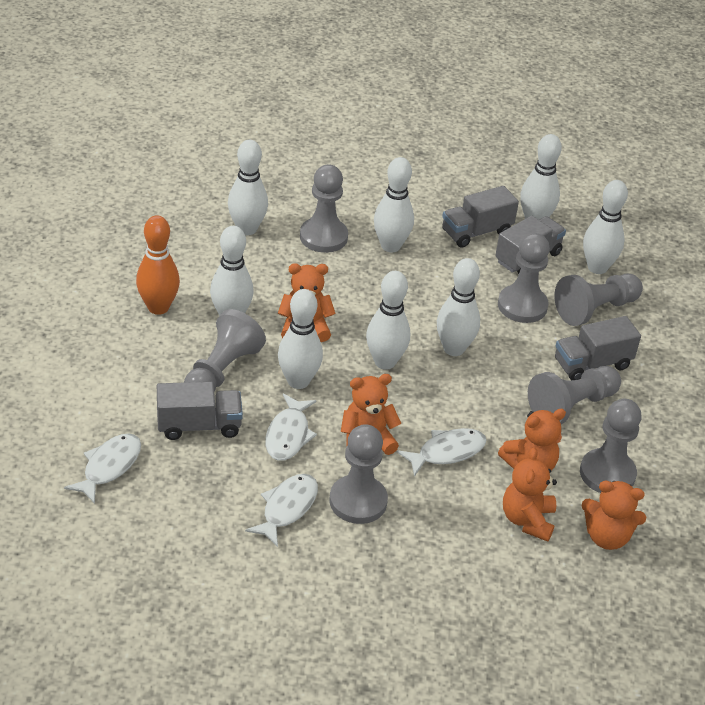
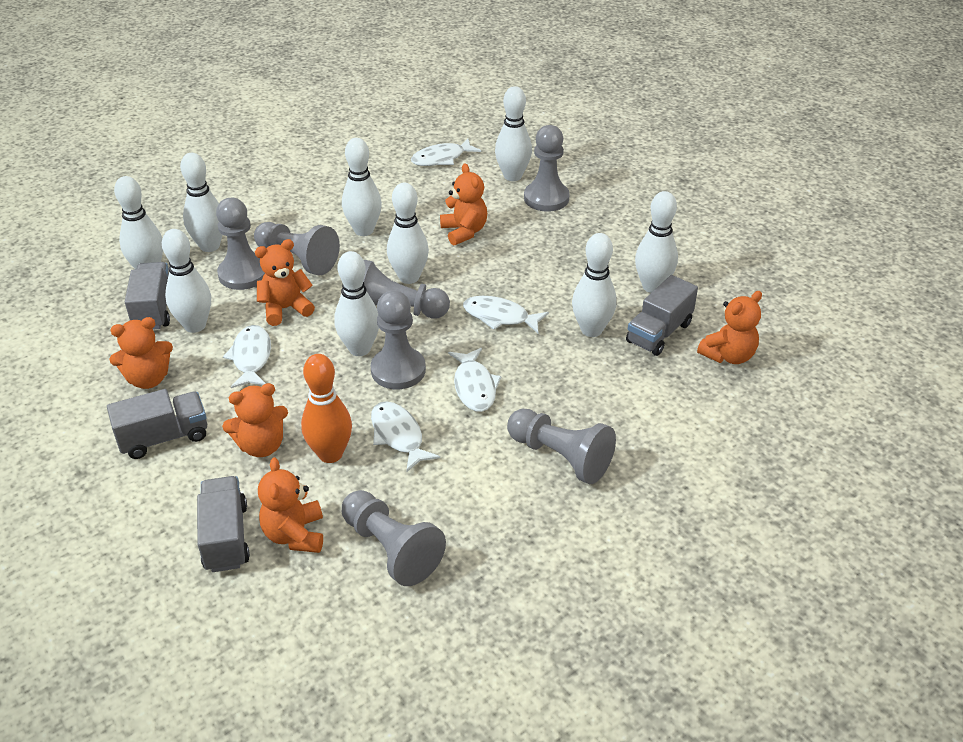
orange teddy bear: [278,263,336,342] [341,374,401,455] [498,409,566,470] [503,447,557,542] [581,481,646,550] = 5 -> [109,317,173,389] [222,383,288,457] [255,239,315,326] [258,457,323,553] [440,163,487,246] [697,291,762,364] = 6
white bowling pin: [210,226,254,316] [228,140,268,235] [278,289,323,389] [366,271,410,370] [374,157,414,252] [437,258,480,356] [520,134,562,220] [583,180,628,274] = 8 -> [114,176,163,269] [162,229,211,333] [180,153,223,252] [334,251,379,356] [342,138,382,236] [387,183,429,284] [495,86,532,181] [572,233,617,337] [635,191,678,293] = 9
white fish: [64,433,141,504] [245,474,318,547] [265,394,317,461] [397,428,486,477] = 4 -> [223,325,271,388] [371,401,440,472] [411,138,481,166] [448,348,502,412] [463,296,549,333] = 5

